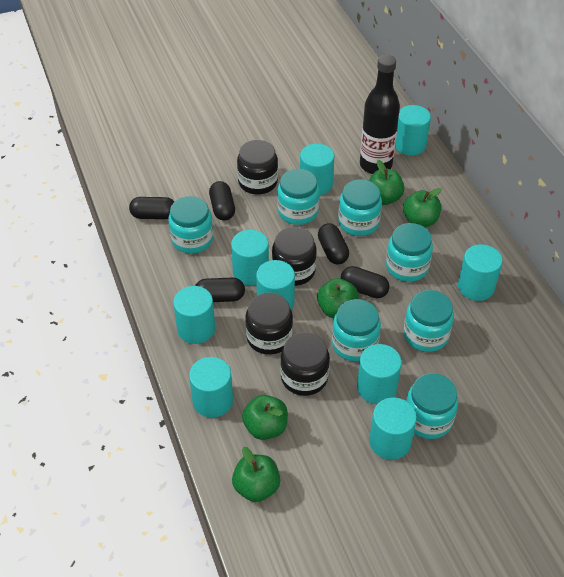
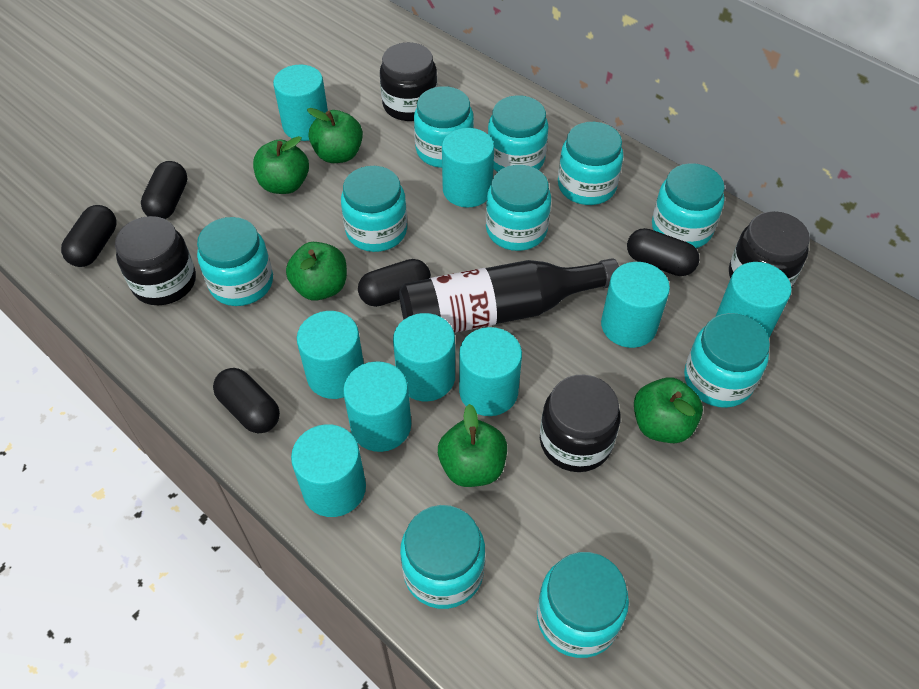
turquoise jar: [169,196,213,254] [277,169,320,225] [332,299,381,362] [338,179,382,236] [386,223,433,282] [403,290,454,352] [406,373,458,439] = 7 -> [197,217,273,306] [341,166,407,252] [400,505,485,609] [414,86,474,168] [486,165,551,251] [488,95,548,172] [537,552,629,658] [558,122,624,205] [652,163,725,248] [684,313,770,408] = 10

